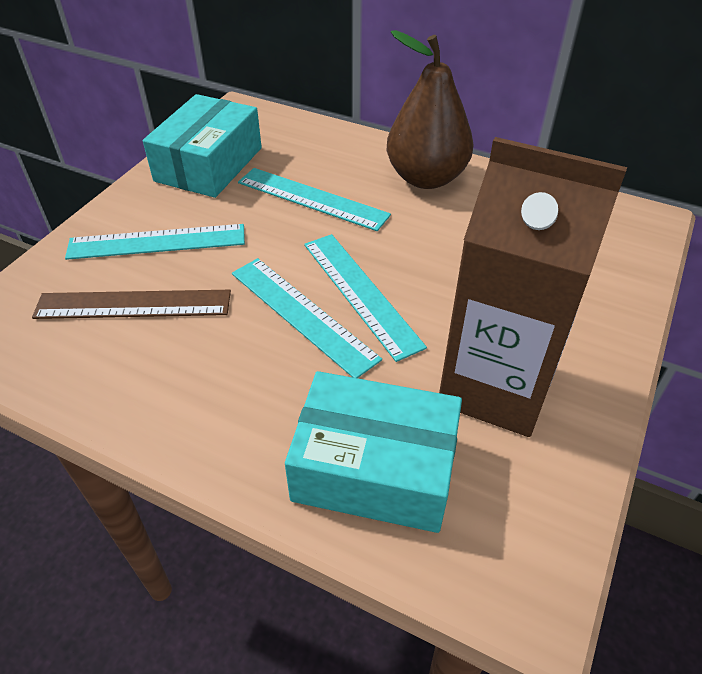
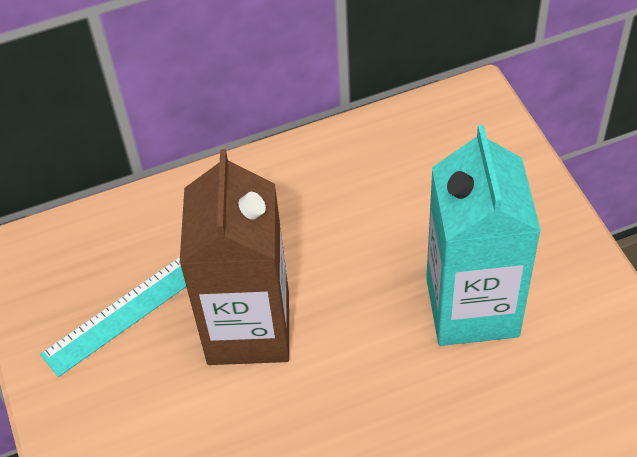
brown pear: [387,30,473,189] = 1 -> none = 0
brown ruler: [32,290,231,319] = 1 -> none = 0
turquoise box: [143,94,262,198] [285,371,462,533] = 2 -> none = 0
turquoise carton: none = 0 -> [426,125,541,346] = 1
turquoise ruler: [65,224,245,260] [232,258,382,378] [238,168,391,231] [304,234,427,362] = 4 -> [40,257,186,377] = 1

